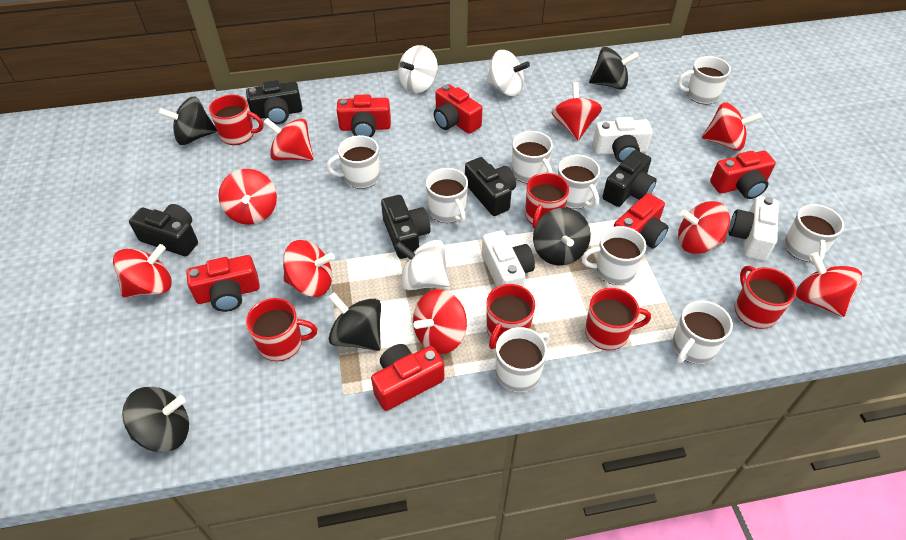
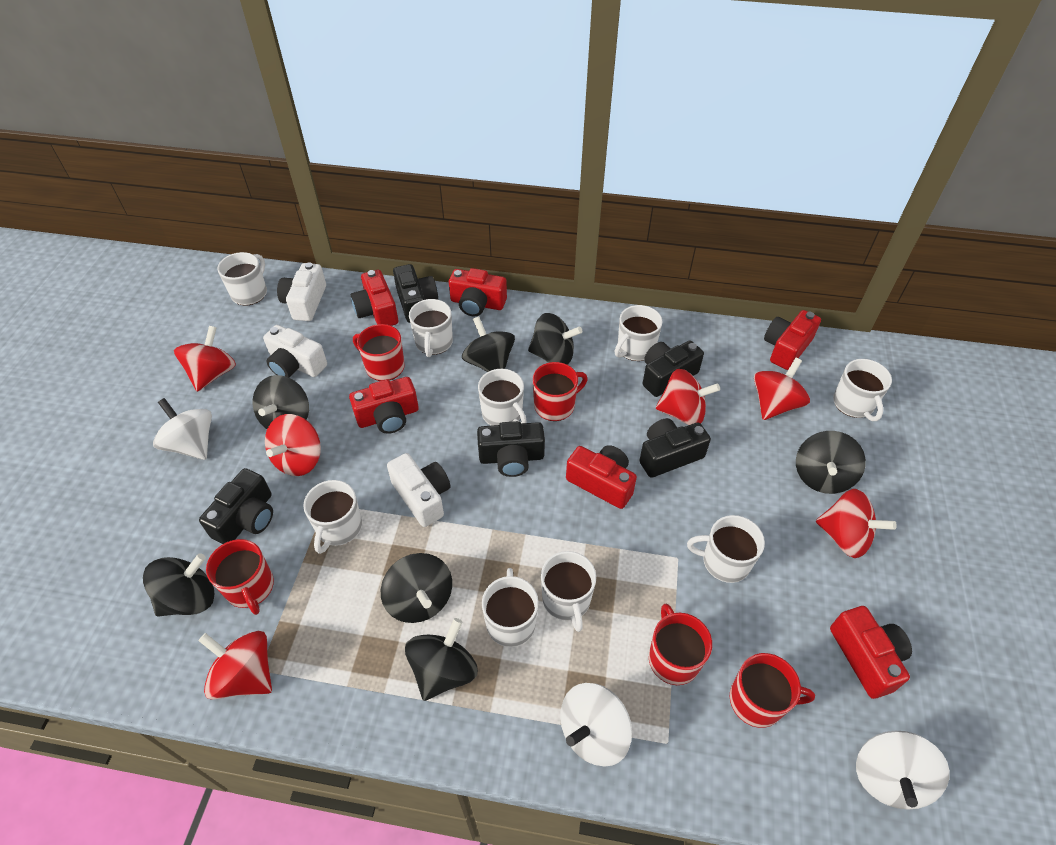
black spinning top: [122,387,189,452] [158,96,217,145] [328,292,381,351] [533,208,591,265] [589,47,639,90] = 5 -> [143,553,214,617] [252,375,309,429] [381,553,452,623] [405,618,478,701] [462,316,515,372] [528,313,582,365] [796,431,866,494] = 7
red mug: [209,95,263,145] [246,298,317,361] [486,284,535,349] [525,173,569,229] [585,288,651,350] [735,266,796,329] = 6 -> [206,539,274,615] [353,324,405,381] [533,362,588,421] [649,604,712,685] [730,653,815,728] = 5
red spinning top: [113,244,172,298] [219,169,277,225] [263,118,314,161] [283,240,335,297] [413,289,467,354] [552,82,602,140] [678,201,730,254] [702,102,762,151] [796,252,862,317] = 9 -> [174,326,236,392] [198,631,272,699] [265,414,321,476] [656,369,720,425] [754,358,810,420] [816,489,897,558] = 6

